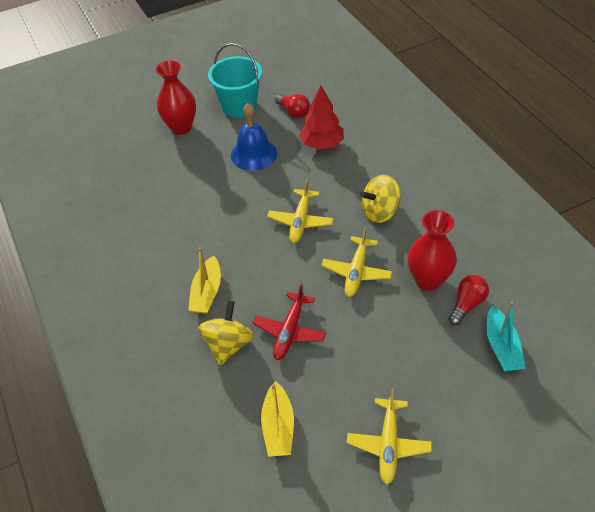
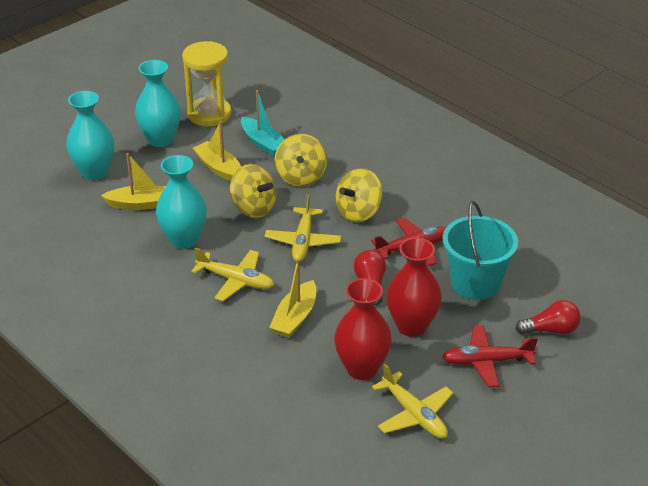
blue bell: [231,103,277,171] = 1 -> none = 0
red plane: [252,284,326,360] = 1 -> [371,217,446,266] [442,325,538,387] = 2
red tree: [299,86,344,150] = 1 -> none = 0
turquoise vase: none = 0 -> [66,91,114,180] [135,60,181,147] [156,155,207,249] = 3
yellow boat: [188,247,221,314] [261,381,294,457] = 2 -> [101,153,166,210] [193,121,241,181] [269,259,316,338] = 3
yellow hourglass: none = 0 -> [182,41,231,126] = 1
yellow spinning top: [198,301,254,365] [360,175,401,223] = 2 -> [230,164,276,218] [274,134,327,187] [336,168,383,222] = 3

